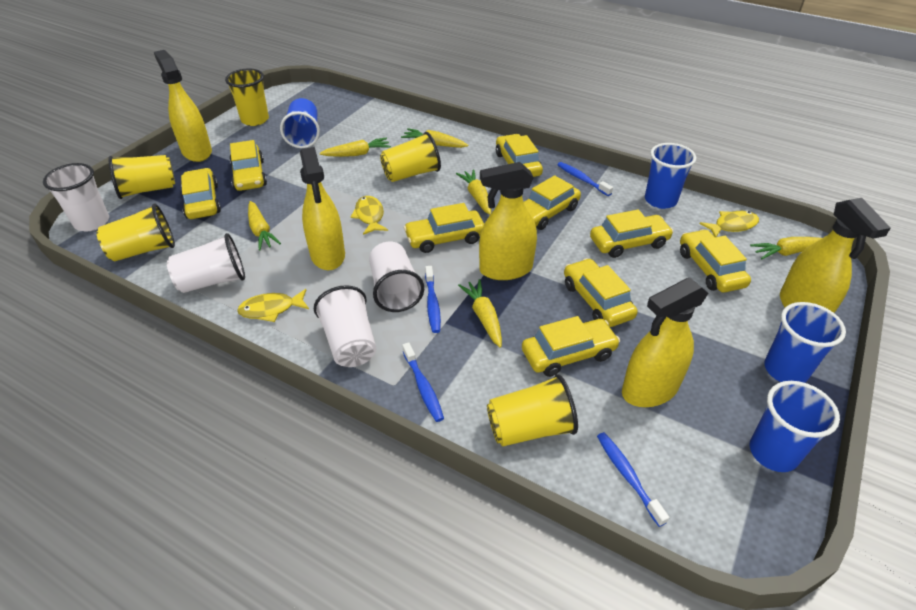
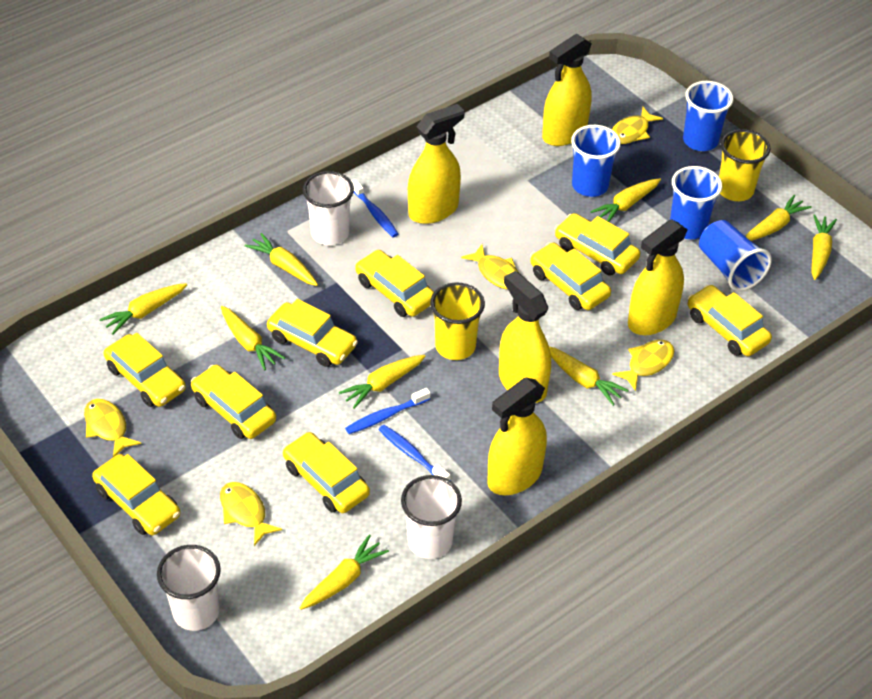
blue toothbrush: [402,342,444,422] [425,266,441,333] [557,162,613,196] [597,432,670,527] = 4 -> [345,388,430,434] [351,179,398,237] [379,425,450,480] = 3
white cup: [43,163,109,232] [167,233,245,293] [314,285,376,367] [369,242,424,312] = 4 -> [157,545,221,631] [303,171,354,245] [401,475,462,559] = 3
yellow carrot: [248,201,281,250] [320,137,391,157] [401,128,468,148] [456,169,491,215] [458,279,502,348] [750,237,822,259] = 6 -> [100,283,187,334] [221,306,285,370] [245,233,318,286] [300,535,389,610] [339,355,426,409] [549,347,629,406] [590,179,661,222] [745,195,812,241] [811,215,837,280] = 9
yellow cup: [97,203,175,261] [108,155,175,199] [225,69,269,126] [380,132,441,182] [487,374,578,447] = 5 -> [430,282,485,360] [719,129,770,201] = 2
yellow fish: [237,289,309,322] [350,196,388,235] [700,211,759,237] = 3 -> [84,399,141,457] [220,482,282,546] [461,244,519,290] [612,107,663,144] [612,340,674,391] = 5

